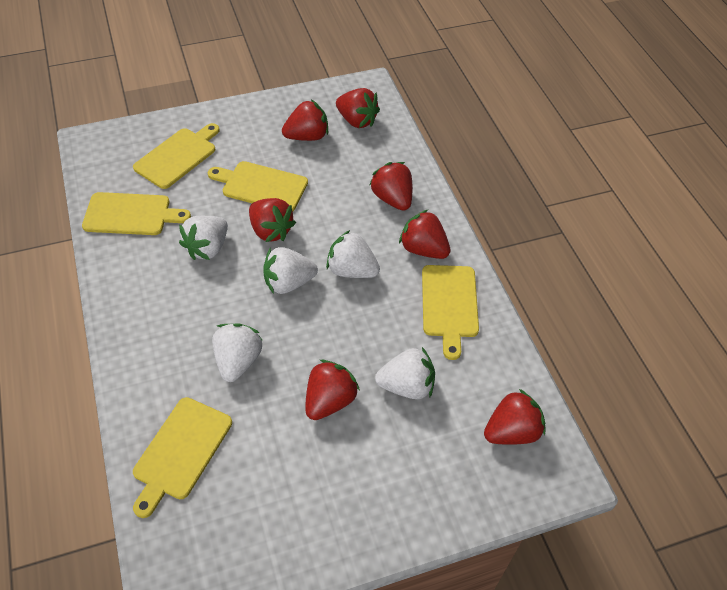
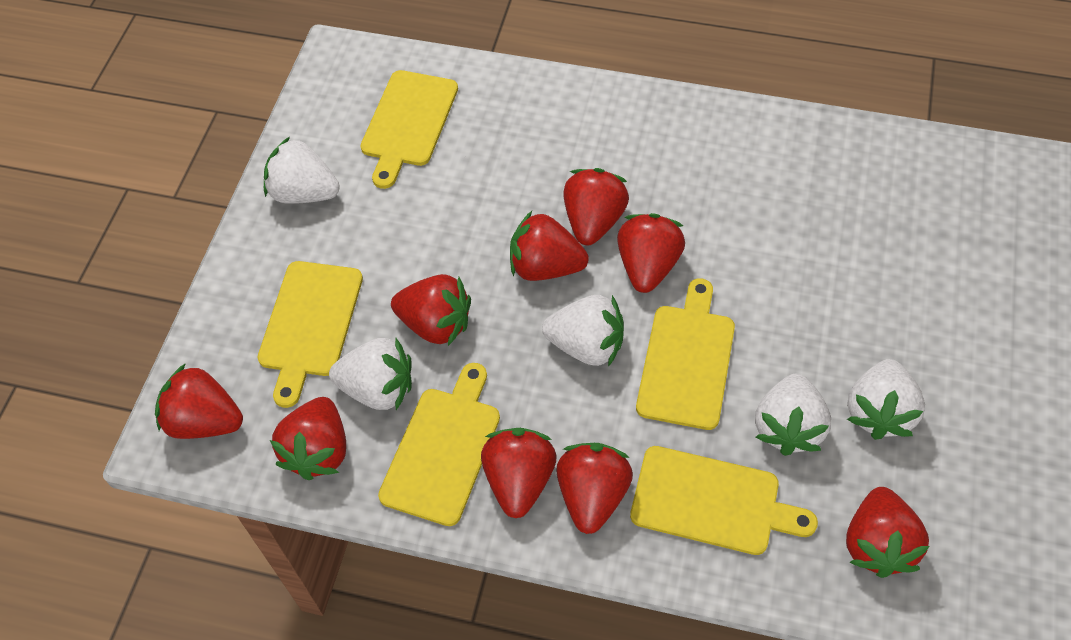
red strawberry: [249,198,296,242] [282,99,328,141] [305,360,360,420] [336,88,380,128] [369,162,412,211] [399,209,451,259] [484,389,546,445] = 7 -> [155,363,243,439] [270,397,346,480] [391,274,471,346] [481,428,557,518] [510,211,589,281] [556,443,633,534] [563,168,629,245] [617,213,685,293] [846,487,930,578] = 9

